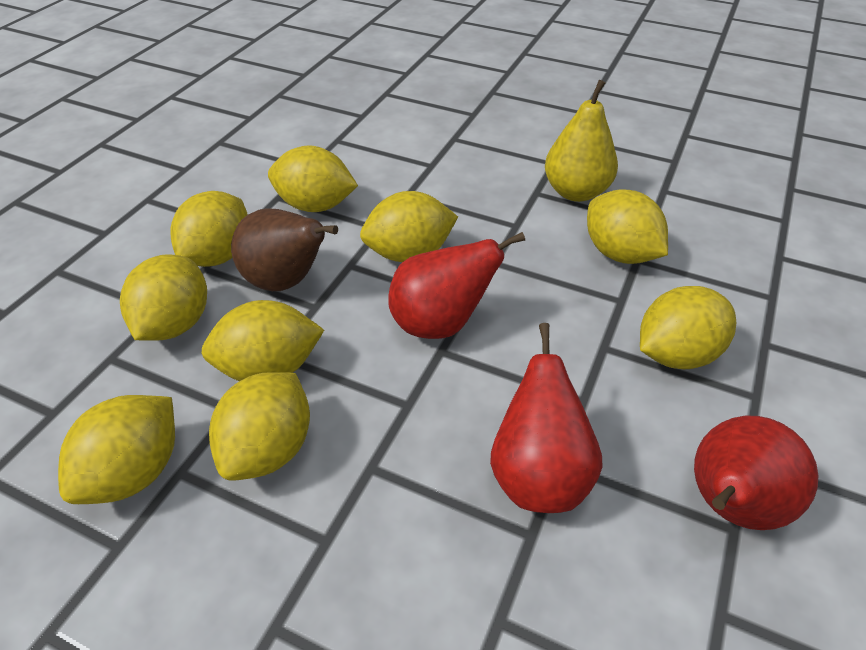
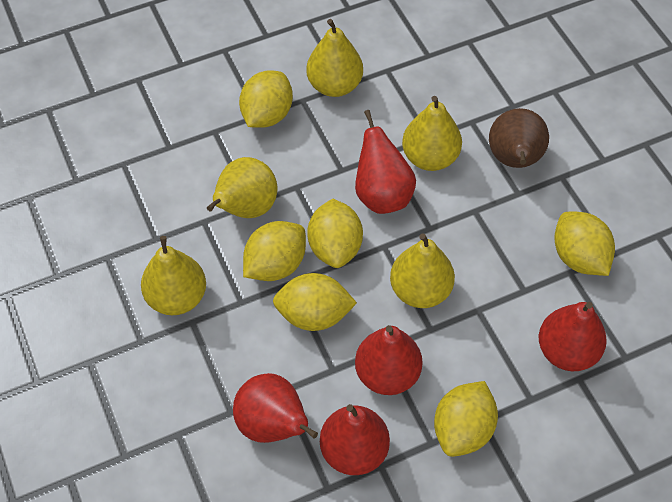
red pear: [388,232,525,339] [490,323,603,513] [694,416,818,530] = 3 -> [233,373,318,443] [320,404,390,475] [355,110,416,214] [355,325,422,395] [539,302,607,371] = 5
yellow lemon: [58,395,175,504] [120,254,207,341] [170,191,248,267] [201,300,324,381] [209,372,310,481] [268,146,358,212] [360,191,458,262] [587,189,668,264] [640,286,736,369] = 9 -> [239,71,293,128] [243,221,306,281] [273,273,357,331] [307,199,363,268] [434,381,498,457] [554,212,615,276] = 6
yellow pear: [545,80,618,202] = 1 -> [141,236,206,315] [207,157,277,218] [306,19,363,97] [390,233,455,308] [402,96,462,171] = 5

